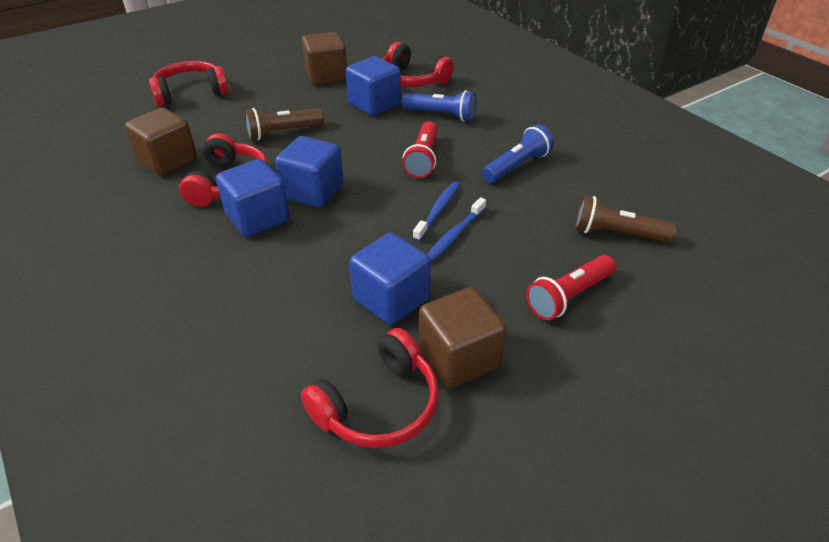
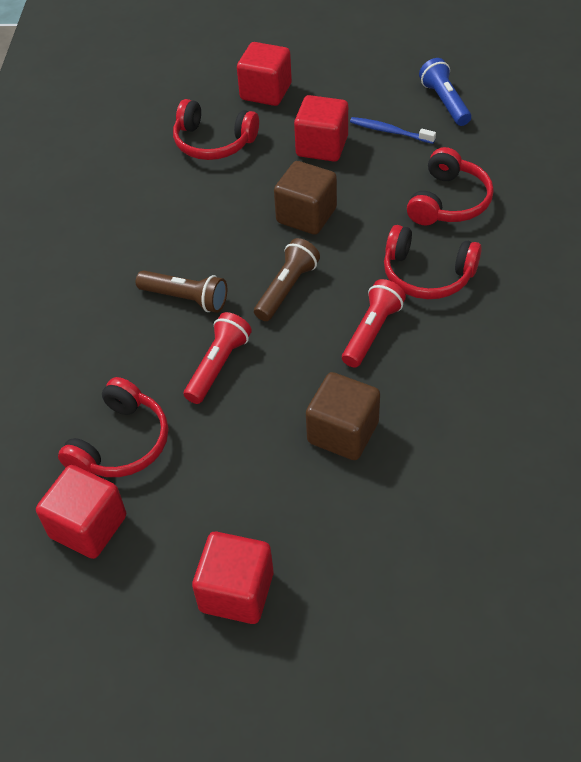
blue cube: [216,159,290,237] [275,136,344,208] [346,56,401,116] [350,233,431,325] = 4 -> none = 0
blue flashlight: [402,90,476,122] [482,124,554,183] = 2 -> [419,58,471,126] = 1
blue toothbrush: [413,181,460,241] [427,197,486,262] = 2 -> [350,117,436,144] = 1
brown cube: [125,107,197,176] [302,32,347,85] [419,287,507,388] = 3 -> [274,161,337,235] [306,372,380,460] = 2
red cube: none = 0 -> [36,465,126,559] [192,532,273,624] [237,42,292,106] [294,95,348,162] = 4

